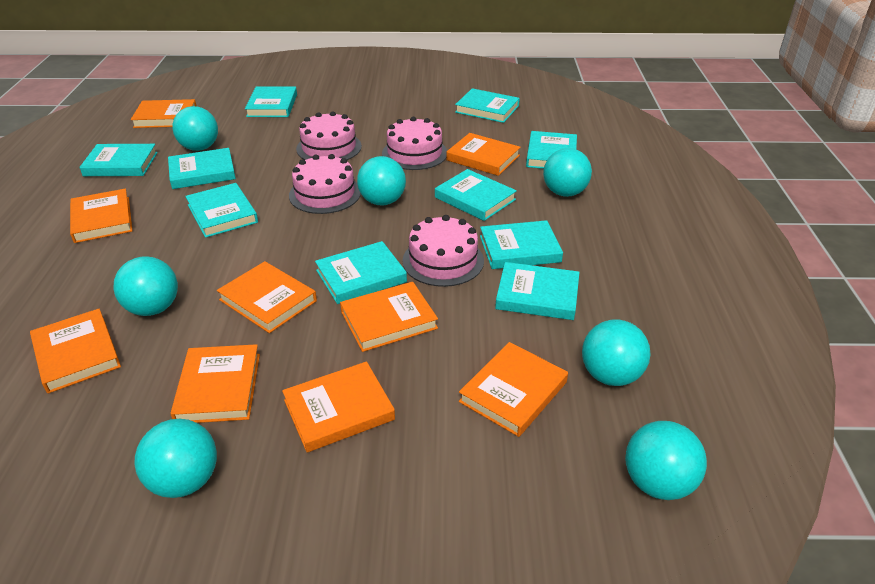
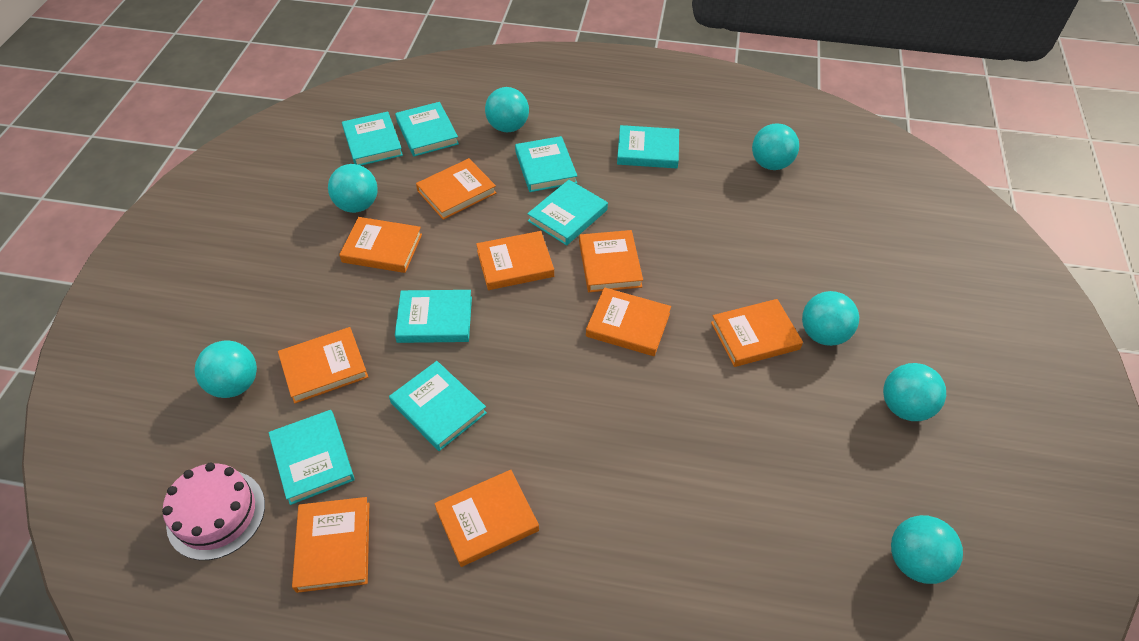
pink cake: [289,154,361,214] [296,111,362,160] [382,117,447,170] [403,215,484,287] = 4 -> [162,463,265,560] = 1
turquoise book: [79,144,158,176] [168,148,236,189] [185,183,258,238] [245,86,297,117] [315,241,407,304] [435,169,517,221] [455,88,520,123] [480,220,563,269] [495,262,580,320] [526,131,577,169] = 10 -> [268,410,355,505] [342,112,403,166] [389,361,487,451] [395,102,459,157] [395,290,472,343] [515,136,577,192] [527,180,608,246] [617,125,679,168] = 8

